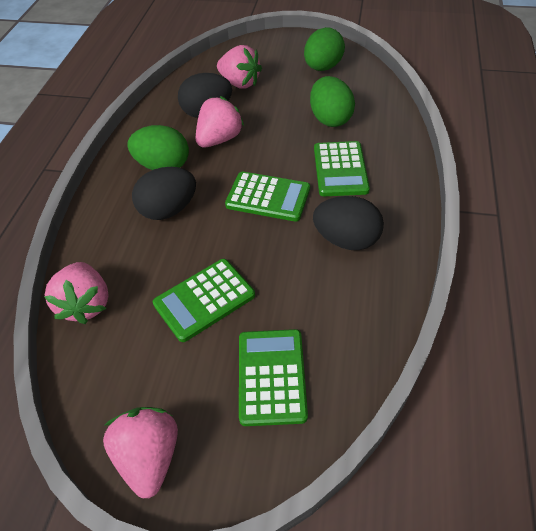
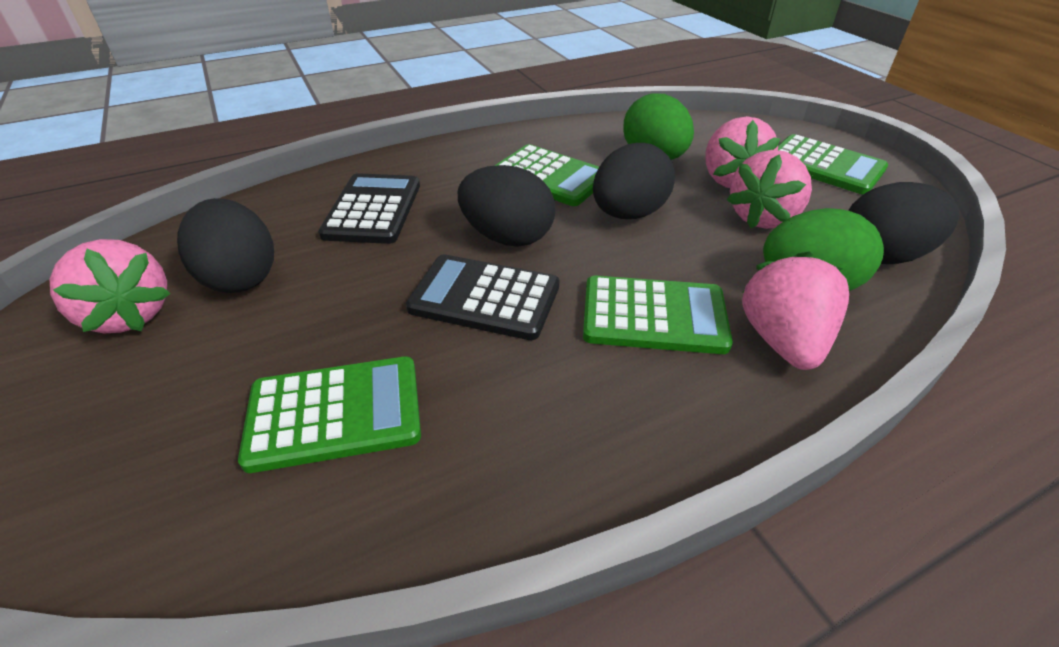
black calculator: none = 0 -> [318,173,420,244] [406,254,559,340] = 2
black egg: [132,167,196,220] [178,73,232,118] [313,196,384,250] = 3 -> [177,198,274,293] [458,165,555,247] [593,143,675,219] [848,182,959,264] = 4
green egg: [127,125,189,170] [304,27,345,71] [310,76,355,127] = 3 -> [623,94,694,160] [763,208,884,291] = 2

